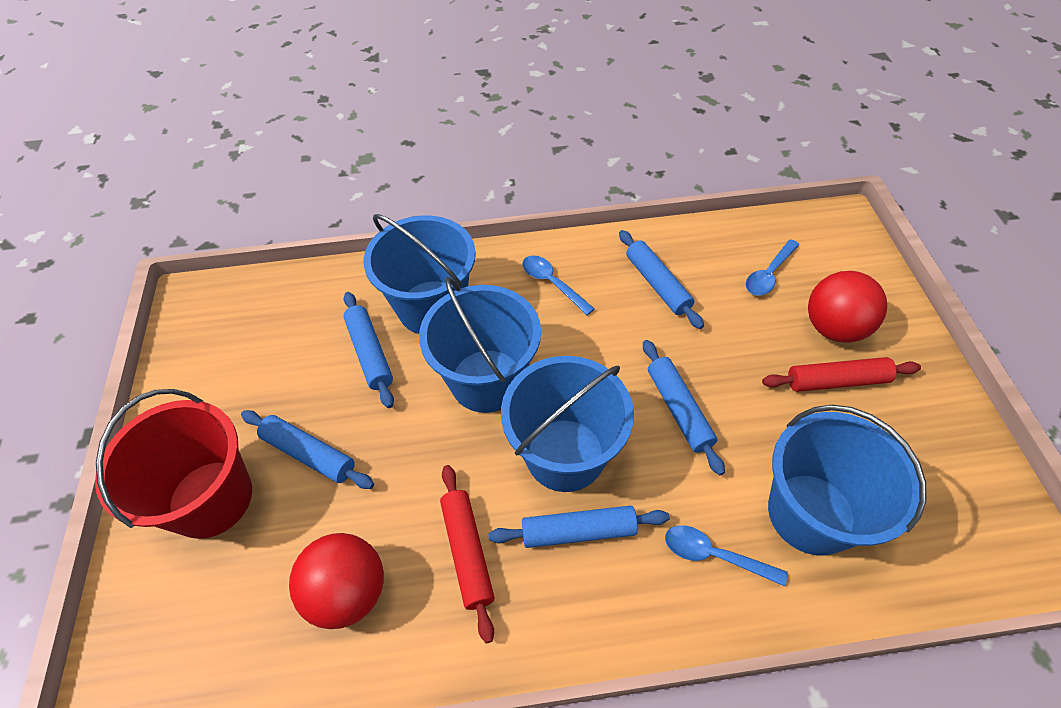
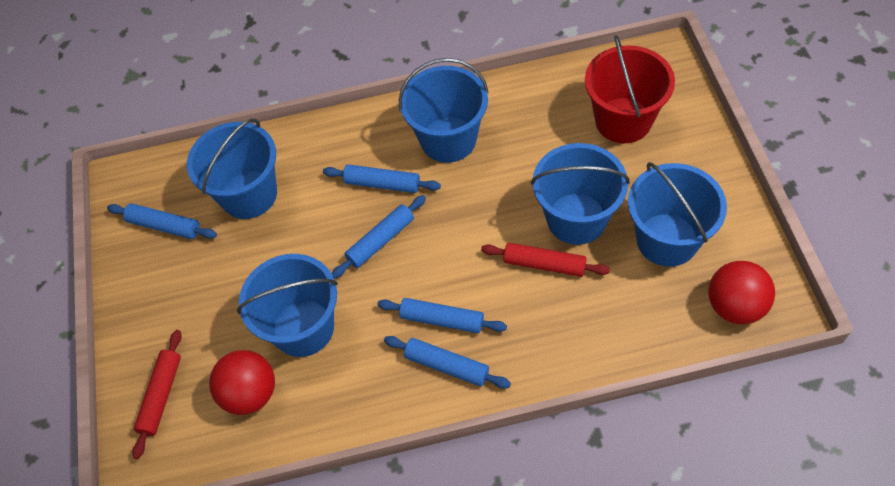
blue bucket: [363,214,476,334] [419,277,541,413] [501,356,634,492] [768,405,926,556] = 4 -> [187,118,277,219] [237,254,338,357] [399,58,488,163] [531,143,630,245] [628,162,727,267] = 5
blue spoon: [522,255,595,315] [665,525,788,586] [746,239,799,296] = 3 -> none = 0

